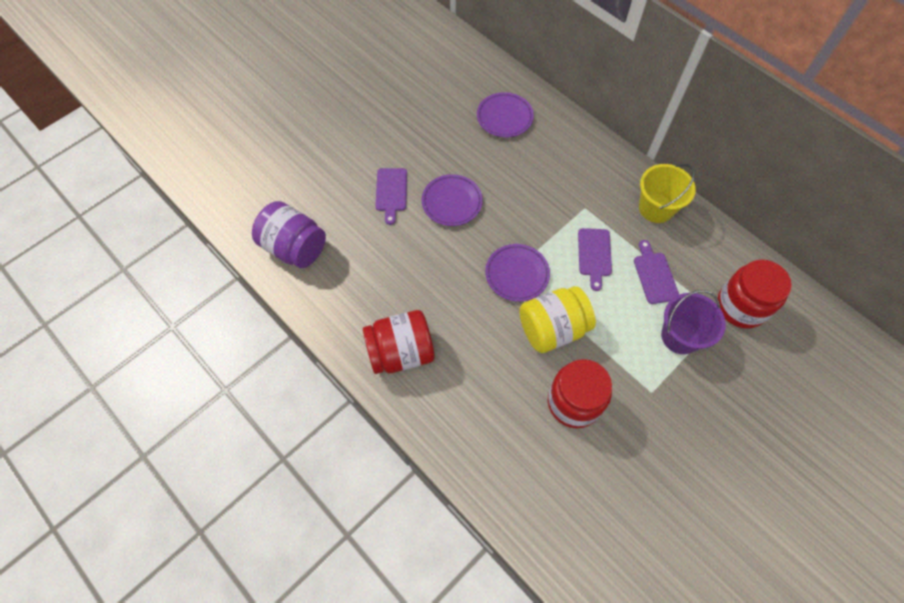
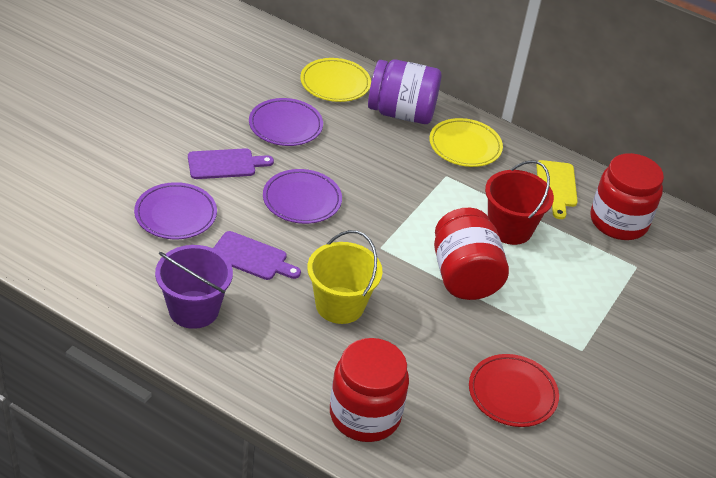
purple cutting board: [375,168,407,225] [578,228,612,291] [634,240,679,304] = 3 -> [188,148,274,179] [213,231,301,280] = 2
red bucket: none = 0 -> [485,160,554,245] = 1
red plate: none = 0 -> [469,354,559,427] = 1
yellow cutting board: none = 0 -> [536,160,578,219] = 1
yellow jar: [519,286,596,353] = 1 -> none = 0
yellow plate: none = 0 -> [300,58,371,102] [429,118,503,167] = 2

